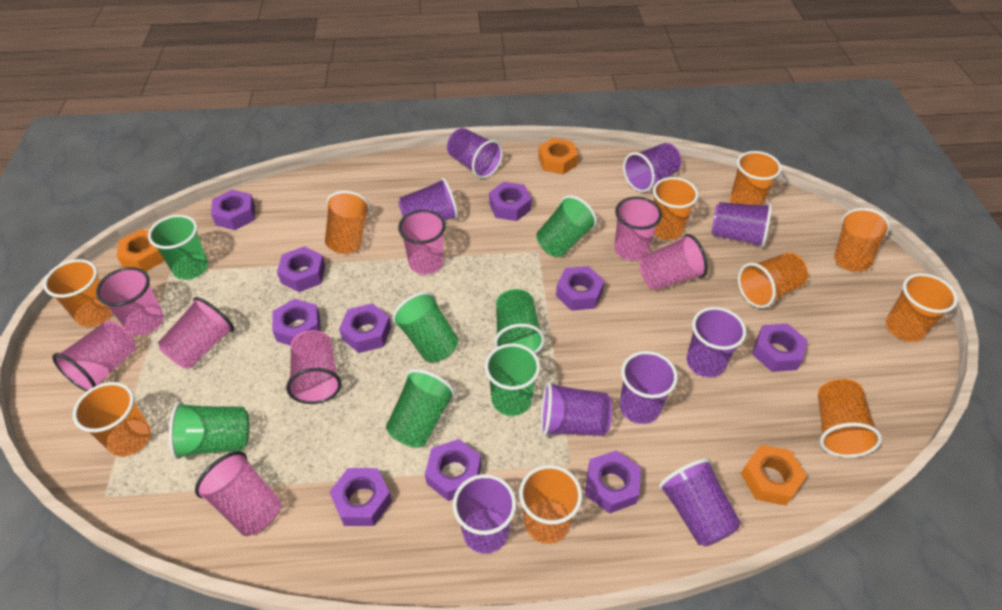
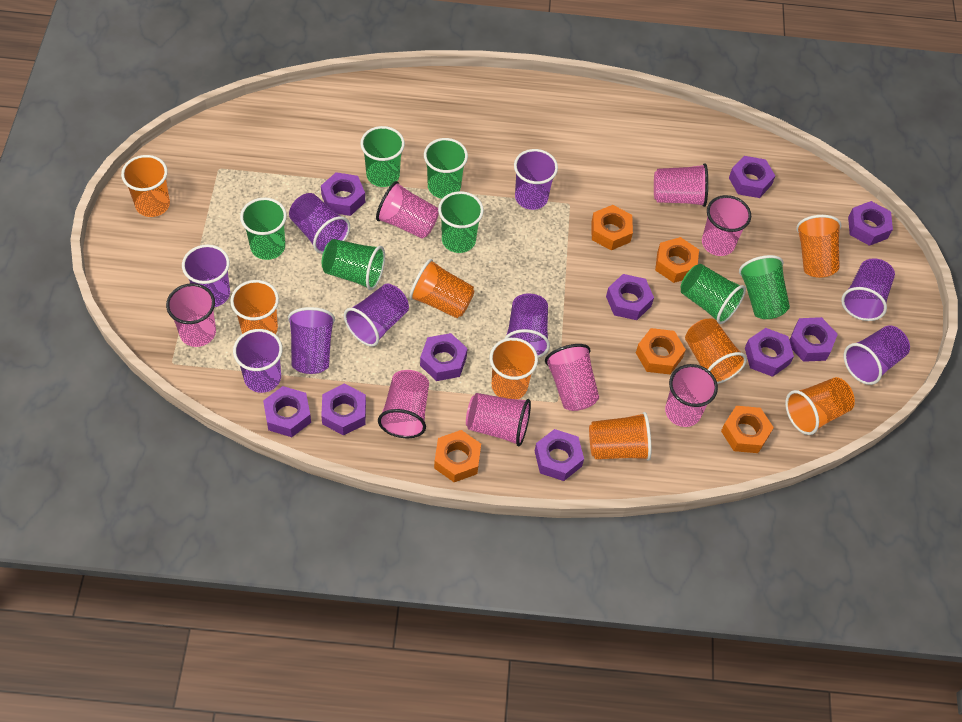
orange cup: [43,259,113,327] [72,382,151,457] [325,191,370,254] [519,465,582,544] [653,177,699,240] [730,151,782,205] [738,253,808,308] [818,379,882,458] [834,208,890,272] [886,273,958,342] = 10 -> [121,155,170,217] [230,280,279,334] [409,259,474,318] [490,338,538,399] [589,412,651,460] [685,318,747,384] [785,377,855,435] [796,215,841,278] = 8
orange nut: [117,229,165,272] [538,138,578,174] [741,445,807,506] = 3 -> [434,430,481,482] [591,205,633,250] [636,328,686,374] [655,237,699,283] [721,406,774,453] = 5

